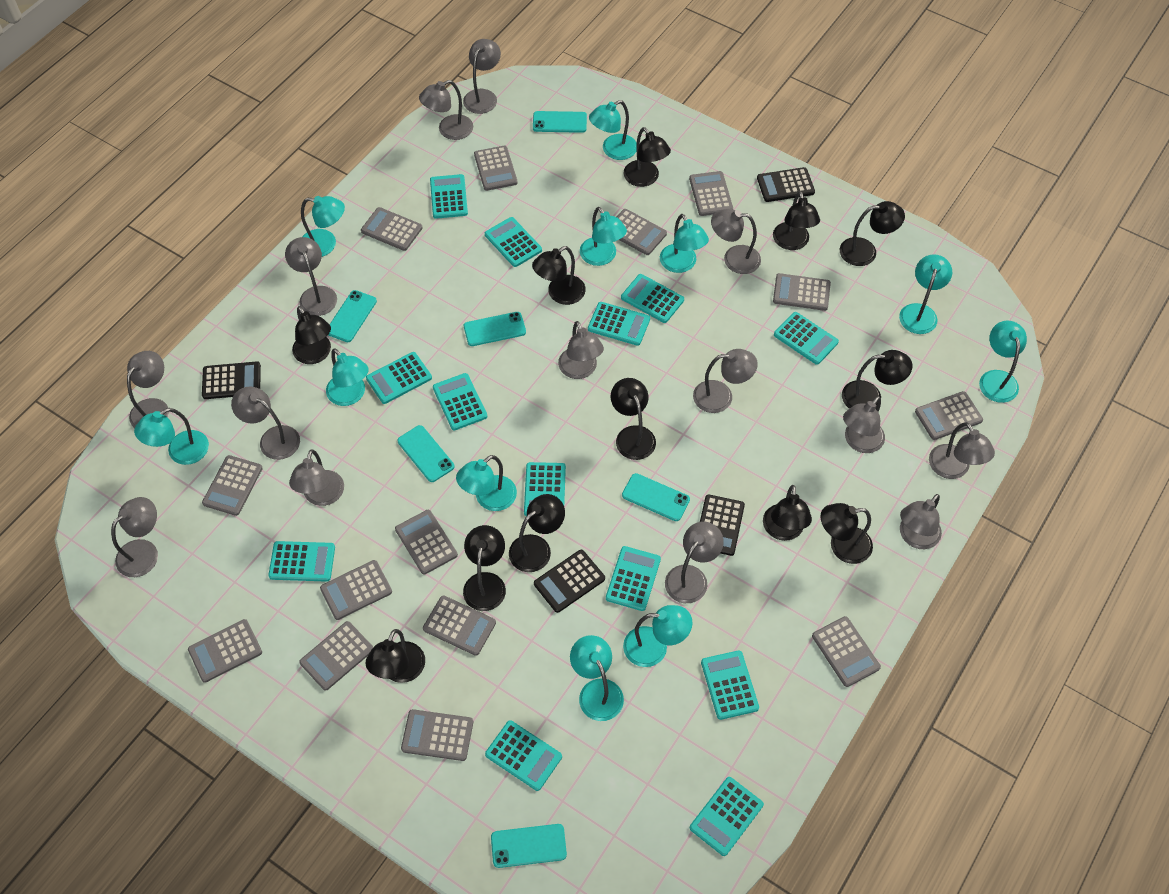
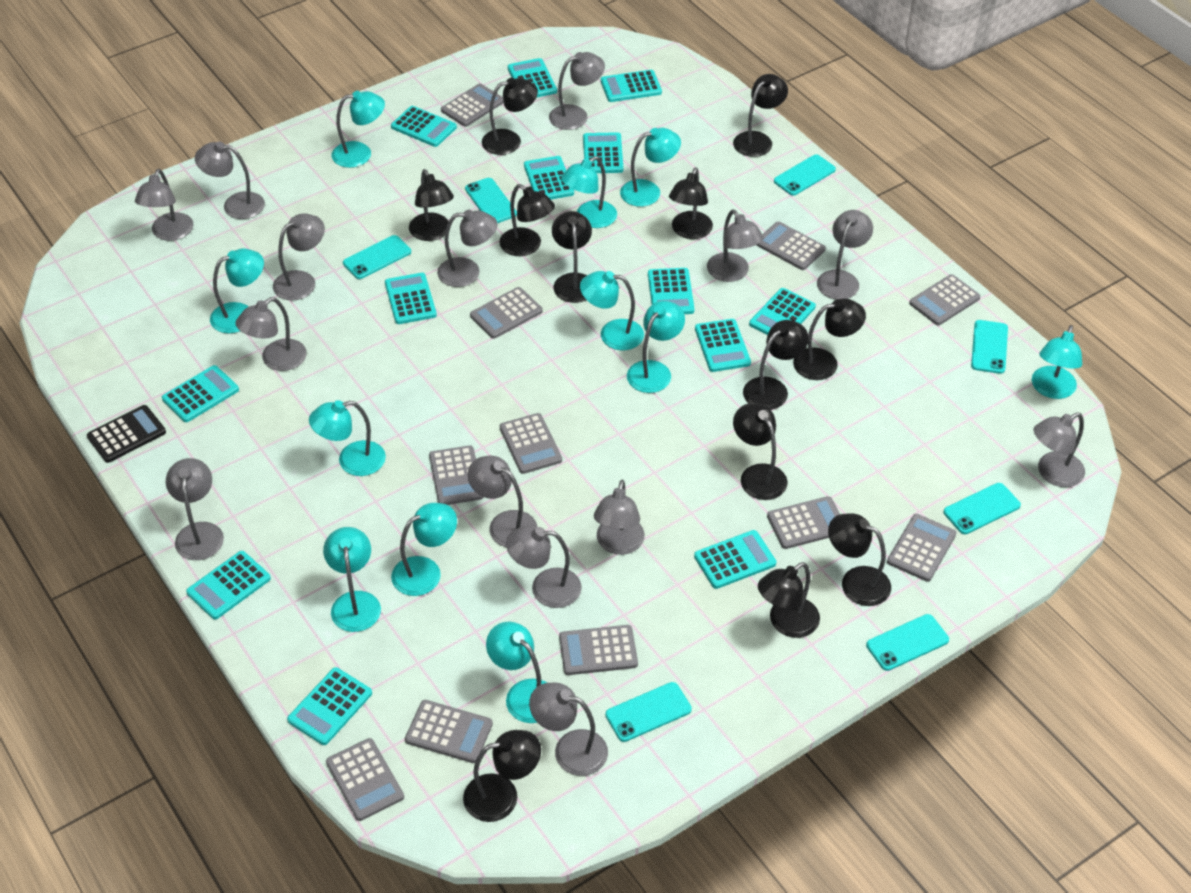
black calculator: [202,361,261,399] [534,550,605,613] [700,494,745,556] [757,167,815,202] = 4 -> [87,405,166,463] = 1
grey calculator: [188,619,262,683] [202,455,263,516] [299,621,373,691] [320,560,392,620] [361,207,422,251] [395,510,458,575] [401,709,473,761] [423,595,496,656] [474,146,518,191] [617,209,667,255] [689,171,733,216] [773,273,831,311] [812,616,881,687] [915,391,983,440] = 14 -> [326,738,404,821] [405,700,493,763] [429,445,484,505] [441,83,504,127] [470,287,543,339] [500,413,562,474] [559,625,638,675] [756,221,826,270] [767,496,840,549] [887,514,957,582] [909,274,980,325] = 11
turquoise phone: [328,290,377,342] [397,425,455,482] [464,312,526,346] [491,824,567,868] [533,111,587,133] [622,473,690,521] = 6 -> [343,235,411,279] [465,178,517,223] [605,682,692,742] [774,154,836,196] [866,614,949,671] [944,483,1021,534] [971,320,1008,374] = 7

